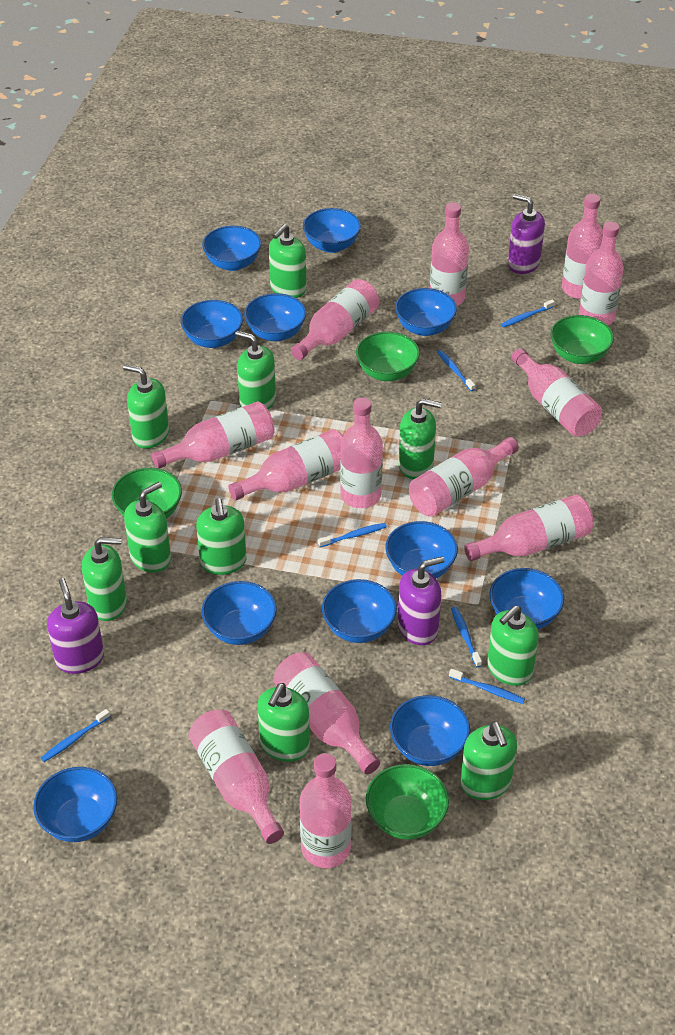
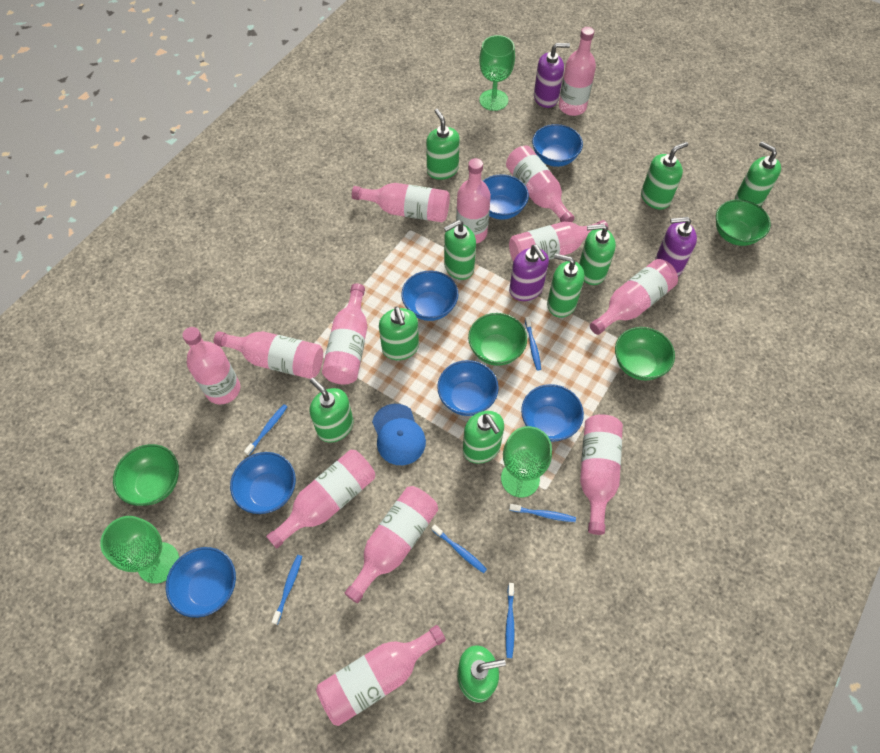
blue bowl: [33,767,117,842] [181,300,243,348] [202,226,261,271] [202,581,277,645] [244,293,306,342] [303,208,361,253] [322,579,397,643] [385,521,458,578] [390,695,470,766] [395,288,457,336] [489,568,564,630] = 11 -> [166,547,236,618] [230,452,296,514] [401,271,458,321] [437,360,499,416] [483,174,529,220] [521,384,584,442] [532,124,583,167] = 7
blue cap: none = 0 -> [372,404,426,465] = 1
green goblet: none = 0 -> [100,516,179,584] [479,35,515,111] [501,426,552,497] = 3

